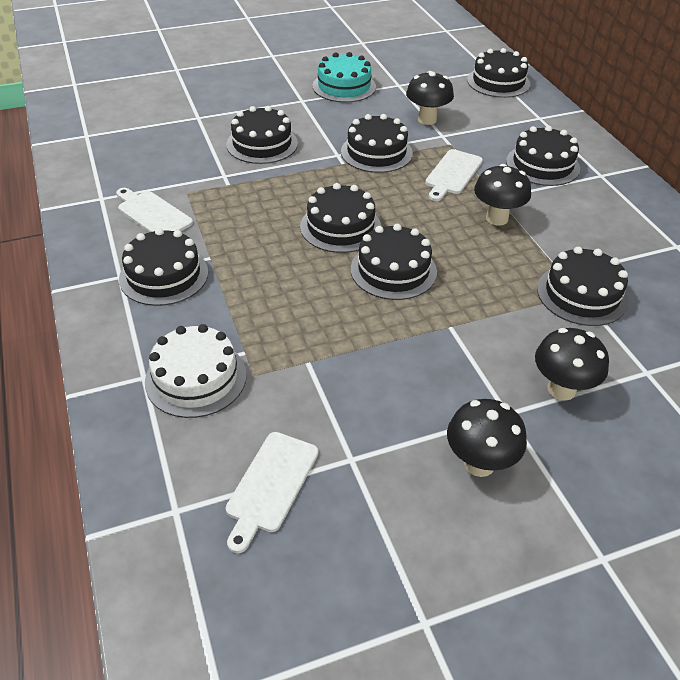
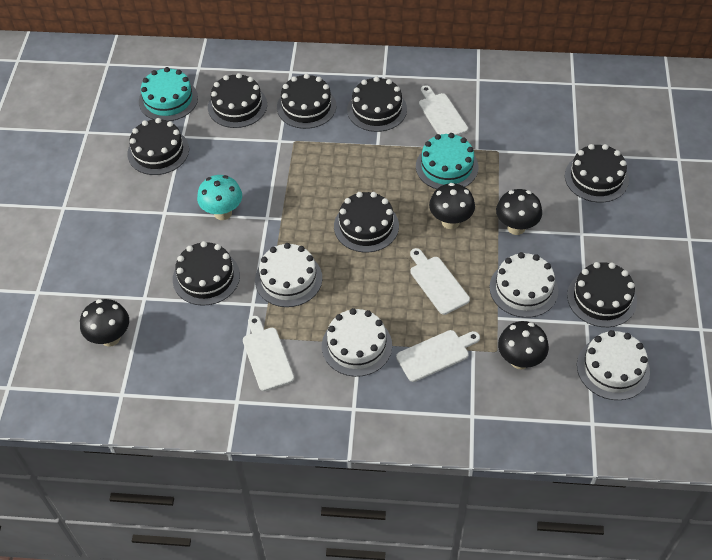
turquoise cake: [312,52,376,103] = 1 -> [139,67,198,121] [416,133,478,189] = 2
turquoise mushroom: none = 0 -> [197,175,242,220] = 1
white cake: [145,324,247,418] = 1 -> [255,243,322,307] [322,308,392,377] [489,252,558,318] [577,330,650,400] = 4
white cutting board: [116,188,193,232] [226,432,319,553] [425,149,483,201] = 3 -> [243,316,294,391] [396,330,480,382] [410,248,470,315] [419,85,468,135] = 4

